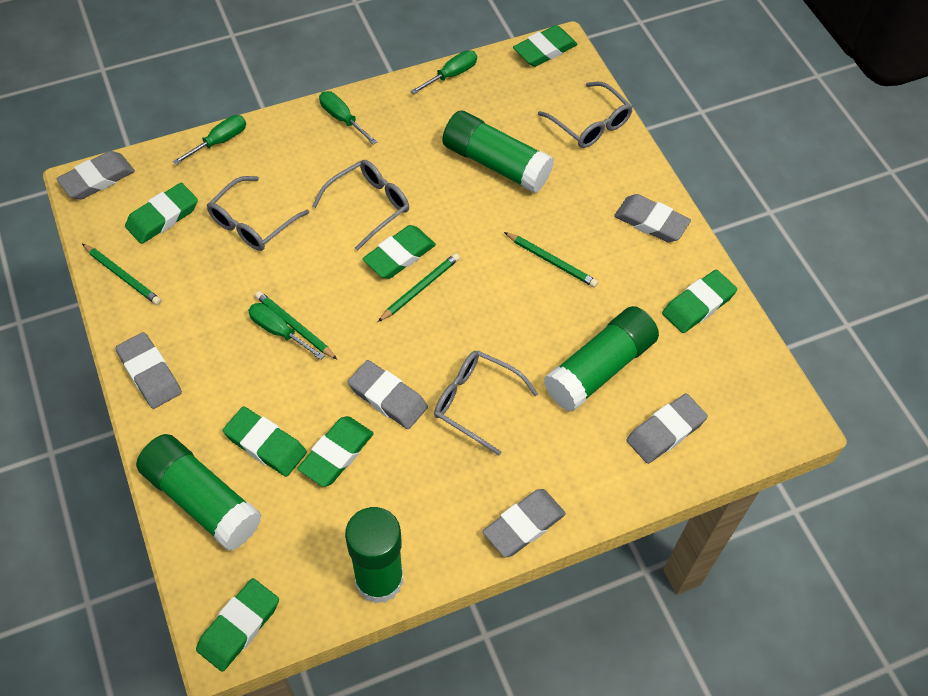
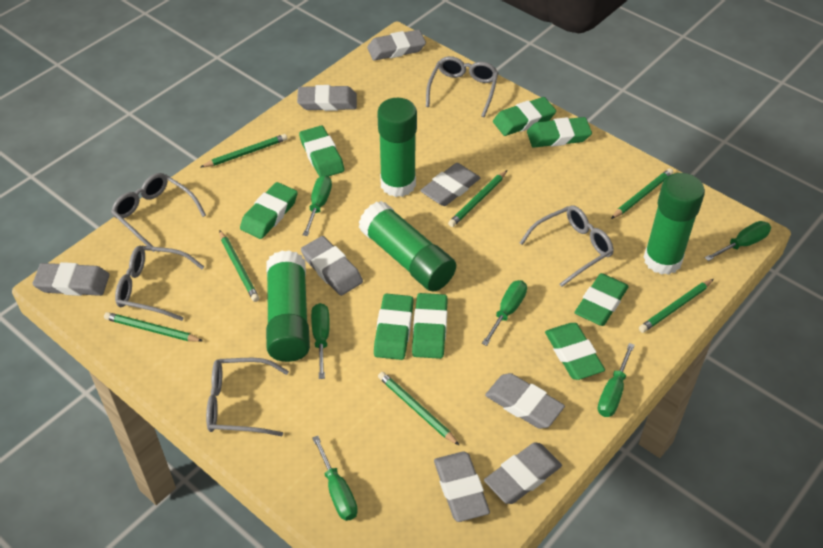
green eraser: [125,183,198,244] [196,578,279,672] [223,407,307,477] [297,416,374,487] [363,225,436,279] [513,25,578,67] [662,270,737,333] = 7 -> [240,182,298,239] [299,126,345,177] [374,293,413,360] [412,293,448,359] [493,97,556,136] [527,117,592,148] [545,323,605,380] [575,273,629,326] = 8
green pencil: [82,244,161,305] [255,291,337,359] [378,253,460,322] [504,232,598,287] = 4 -> [104,312,203,342] [201,134,287,167] [219,230,259,302] [378,372,460,446] [448,170,507,227] [611,168,673,219] [639,279,714,333] = 7
green screwdriver: [173,115,246,165] [248,303,325,360] [319,91,377,145] [411,50,477,94] = 4 -> [303,175,332,236] [311,303,330,379] [312,436,358,521] [482,280,527,346] [598,343,635,417] [705,221,771,261] = 6
grey eraser: [56,151,135,200] [115,332,182,409] [348,360,428,429] [483,489,566,557] [614,194,691,242] [626,393,708,464] = 6 -> [32,262,110,296] [297,85,357,111] [301,236,363,296] [367,30,426,61] [420,163,480,206] [434,451,490,522] [484,442,562,504] [485,373,565,429] = 8
grey glasses: [207,176,309,251] [312,160,409,251] [434,351,538,455] [538,82,633,148] = 4 -> [111,173,206,252] [115,246,204,321] [206,358,289,436] [426,56,498,117] [520,205,614,287] = 5

